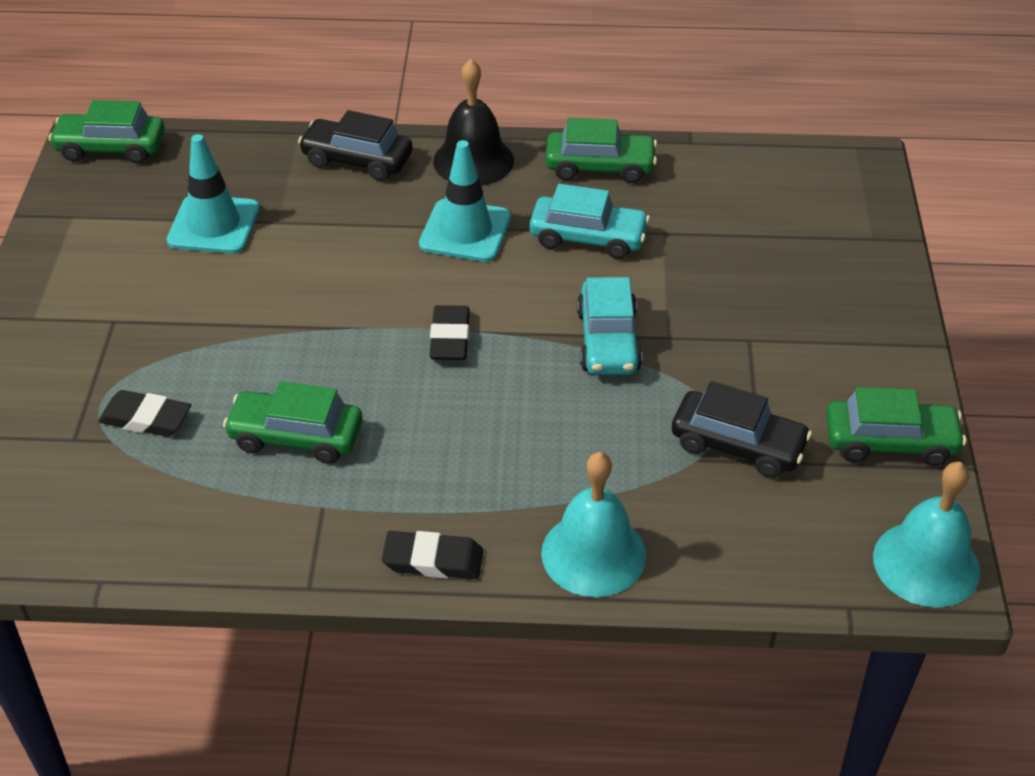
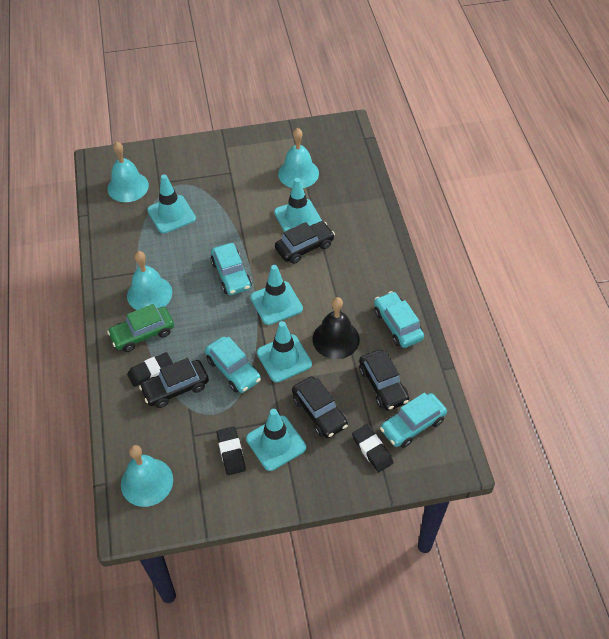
black car: [298,110,413,181] [672,381,812,478] = 2 -> [139,358,209,408] [275,221,335,264] [292,376,348,438] [359,350,409,411] = 4
green car: [48,100,165,164] [223,381,363,464] [545,118,657,184] [826,387,966,466] = 4 -> [107,304,174,352] = 1
turquoise bell: [541,452,646,597] [873,462,980,608] = 2 -> [107,142,149,202] [121,445,173,507] [127,251,172,310] [278,128,319,188] = 4
turquoise car: [529,184,650,259] [577,277,642,375] = 2 -> [205,336,261,393] [211,243,252,295] [374,291,424,348] [380,392,447,448] = 4
turquoise traffic cone: [167,134,260,254] [419,140,511,262] = 2 -> [147,174,196,234] [246,409,306,471] [250,265,303,325] [257,321,312,383] [274,178,322,232] = 5

